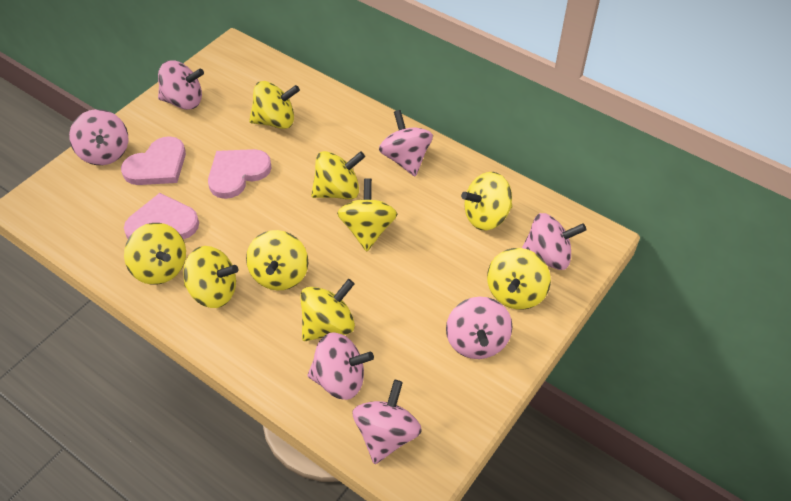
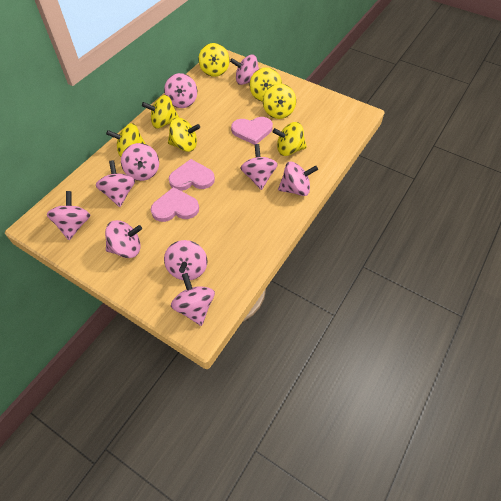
pink spinning top: [69,109,128,165] [158,61,204,110] [307,332,374,400] [352,380,422,464] [379,110,433,176] [446,297,512,359] [522,213,587,270] = 7 -> [47,191,90,240] [95,160,135,207] [105,220,142,258] [121,143,159,181] [164,73,197,108] [164,240,207,280] [171,273,215,326] [230,54,259,85] [240,144,278,190] [278,162,318,196] = 10
yellow spinning top: [124,223,186,285] [183,246,238,308] [246,230,308,290] [249,81,300,129] [300,279,355,341] [311,151,365,199] [337,178,397,251] [461,172,512,230] [487,248,551,310] = 9 -> [106,123,146,157] [142,95,179,128] [168,118,200,152] [198,43,230,77] [250,67,282,102] [263,84,296,119] [273,122,307,156] = 7

